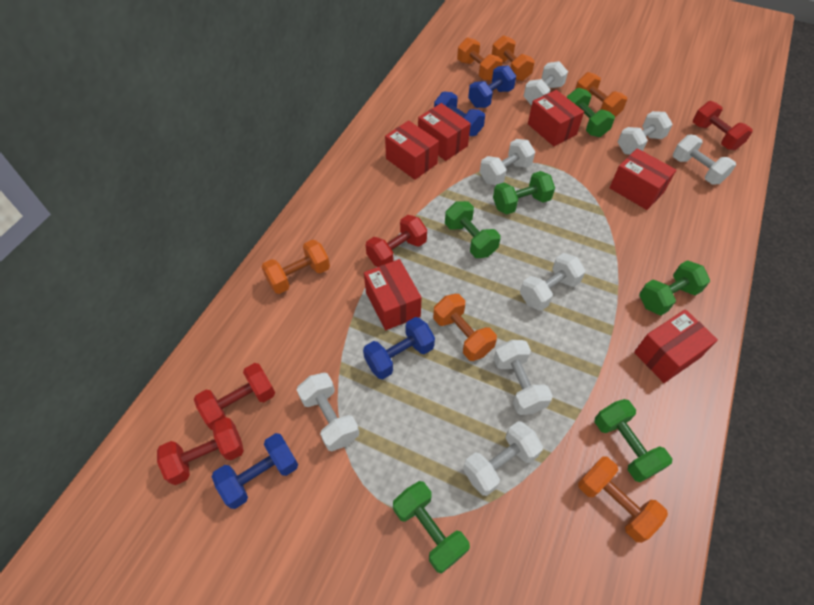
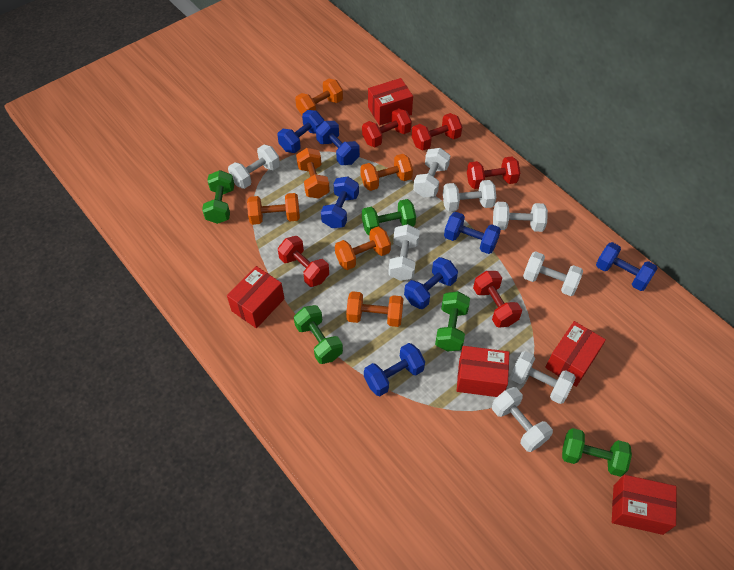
blue dumbbell: [212,433,298,509] [363,317,435,379] [434,92,485,136] [468,65,516,108] = 4 -> [277,110,324,153] [316,121,360,165] [321,176,359,228] [364,343,425,396] [404,257,458,309] [444,212,501,254] [596,242,658,291] = 7
green dumbbell: [393,481,470,573] [445,201,501,258] [493,171,555,215] [567,88,615,137] [594,399,672,482] [639,260,710,315] = 6 -> [202,170,234,224] [294,305,343,364] [362,199,416,236] [435,291,470,351] [562,428,632,477] = 5
red box: [364,259,422,330] [385,120,439,180] [418,103,471,161] [528,90,584,146] [610,148,676,210] [634,309,718,383] = 6 -> [227,266,284,328] [368,78,413,125] [457,346,509,397] [545,321,606,387] [612,475,677,535] = 5
red dumbbell: [157,417,244,485] [194,363,275,430] [366,215,427,267] [693,101,753,150] = 4 -> [278,236,329,287] [362,108,412,147] [412,113,462,150] [467,156,520,189] [473,271,522,328] = 5

